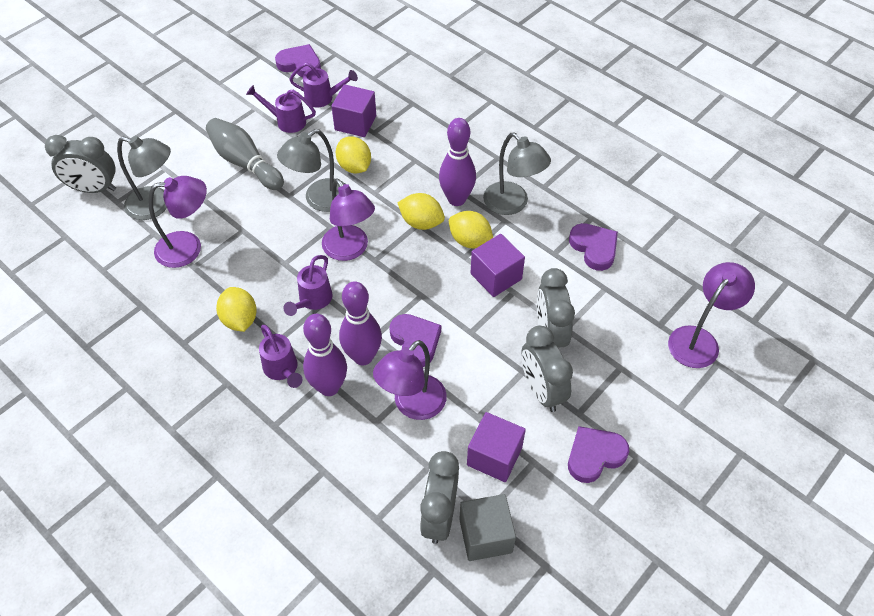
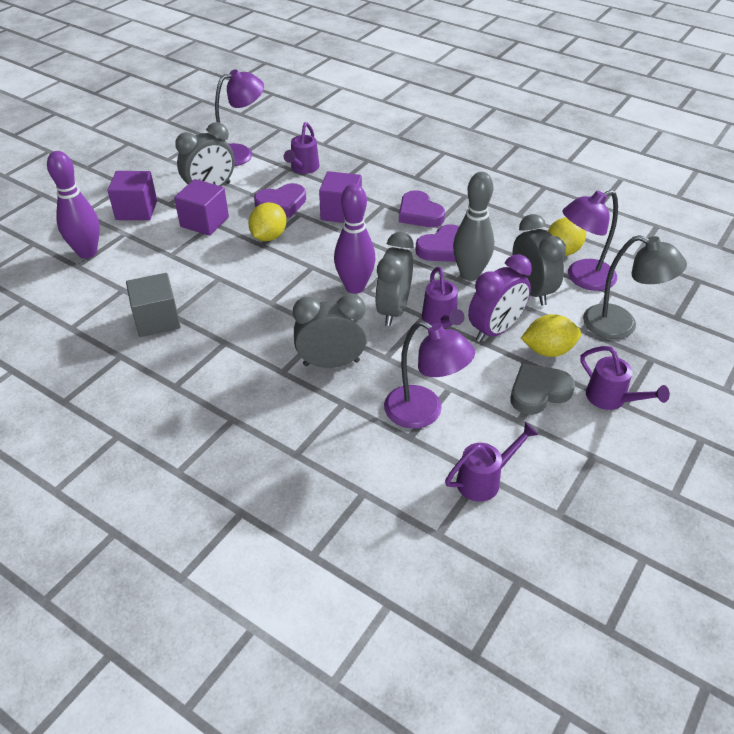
grey heart: none = 0 -> [511,363,575,415] = 1
grey lamp: [117,136,171,220] [277,129,345,212] [483,133,551,215] = 3 -> [583,235,687,339] = 1
purple bowling pin: [303,314,347,396] [339,281,382,366] [439,118,476,206] = 3 -> [47,151,100,259] [334,184,376,294] = 2
purple clock: none = 0 -> [468,254,532,342] = 1
purple heart: [275,44,321,77] [389,314,441,367] [568,426,629,483] [569,223,618,271] = 4 -> [254,183,306,218] [399,190,445,227] [415,224,459,262] = 3
purple lamp: [148,176,207,268] [322,178,375,261] [373,340,447,420] [668,262,755,368] = 4 -> [215,69,264,166] [384,320,475,429] [562,190,618,291] = 3
yellow lemon: [216,287,257,332] [336,136,371,173] [398,193,445,230] [449,211,493,248] = 4 -> [248,202,287,241] [521,314,581,357] [548,217,586,256] = 3

